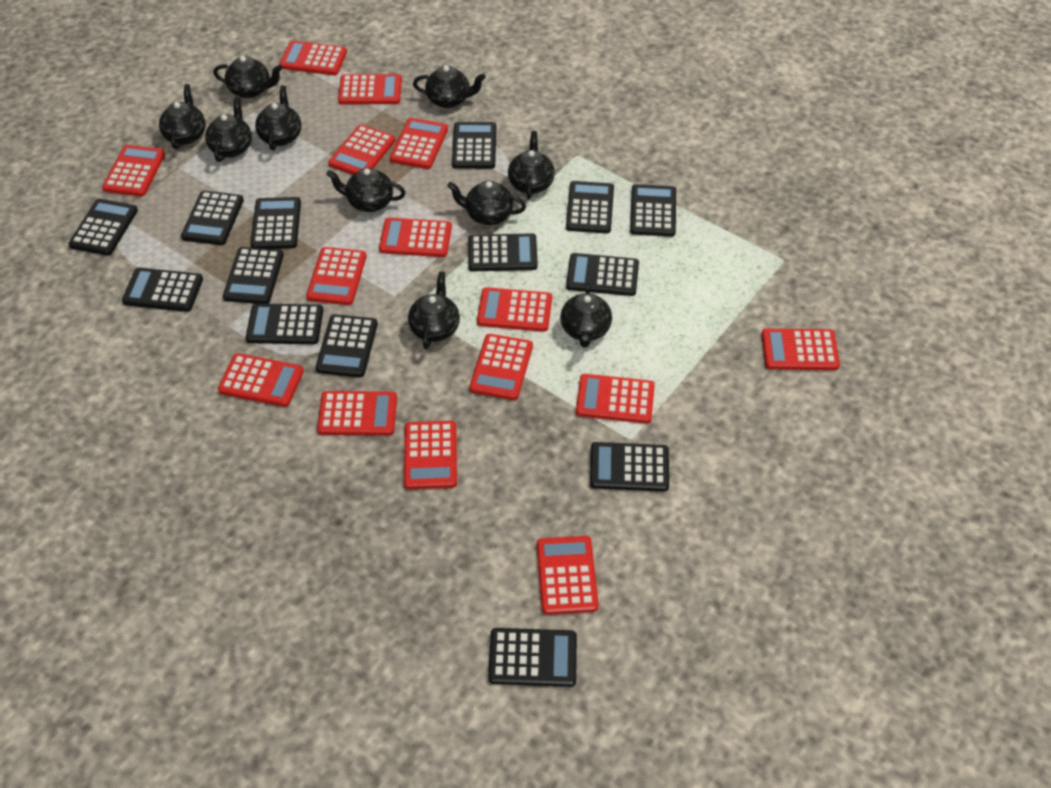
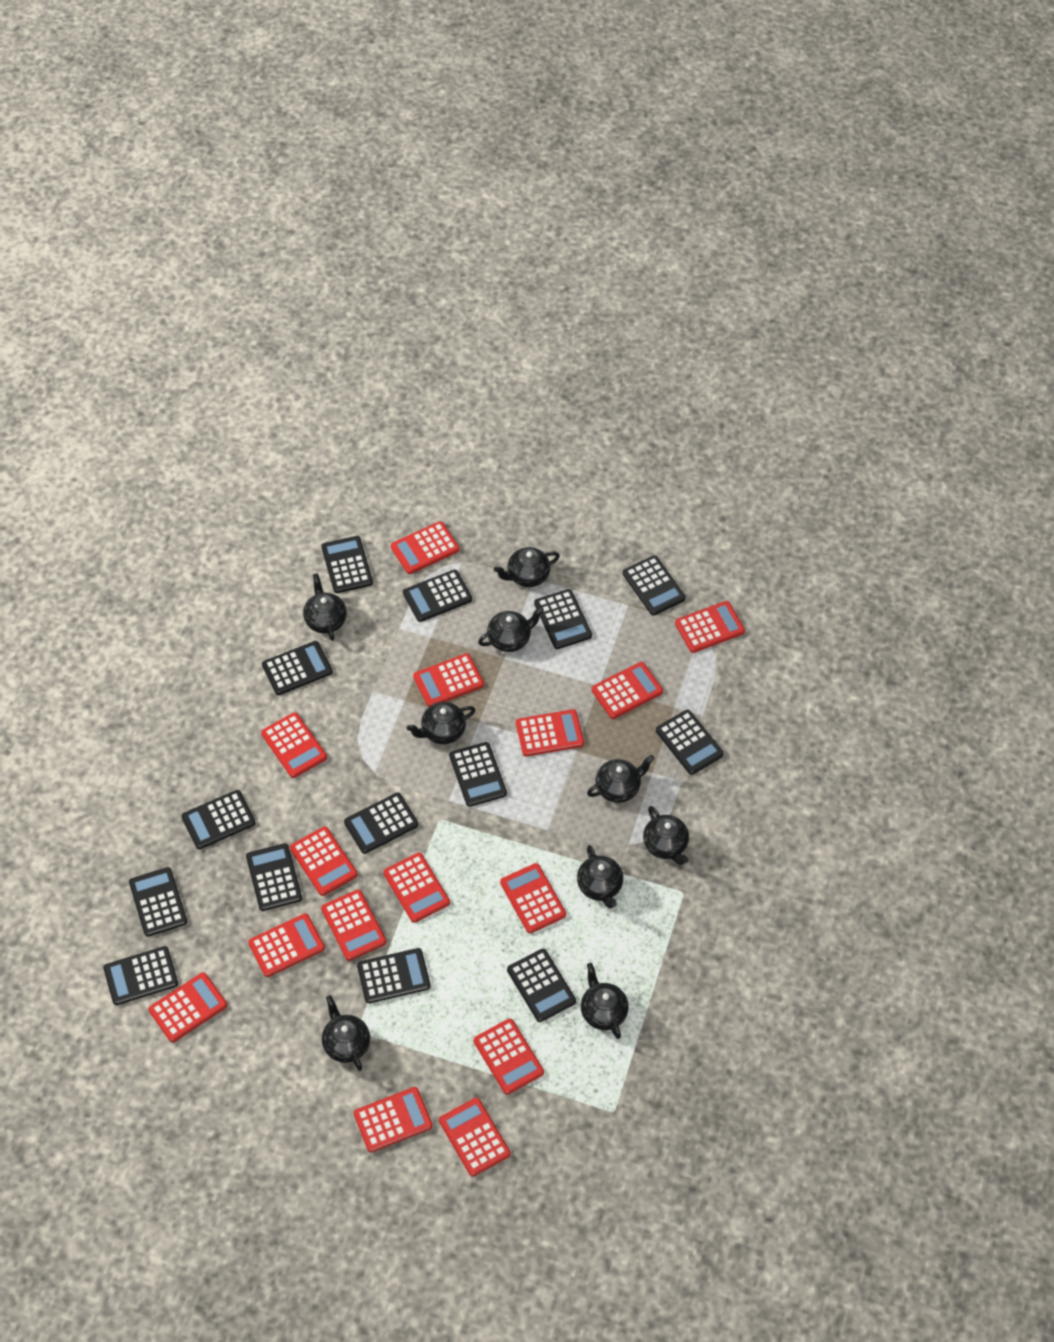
black teapot: [159,84,206,149] [205,97,252,162] [213,56,283,98] [255,85,301,151] [326,168,405,212] [408,272,460,349] [413,65,486,108] [447,181,526,225] [508,131,555,199] [560,283,612,348] = 10 -> [303,573,347,641] [322,995,370,1071] [407,702,475,744] [478,607,544,652] [494,547,560,587] [577,845,623,908] [581,963,629,1039] [587,755,654,803] [643,806,689,865] = 9

